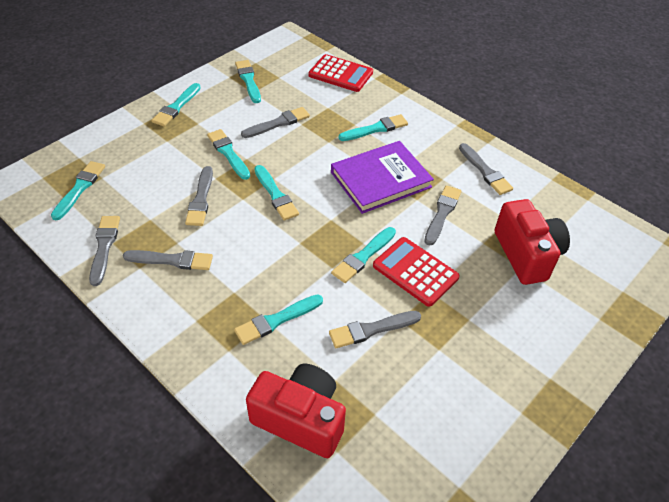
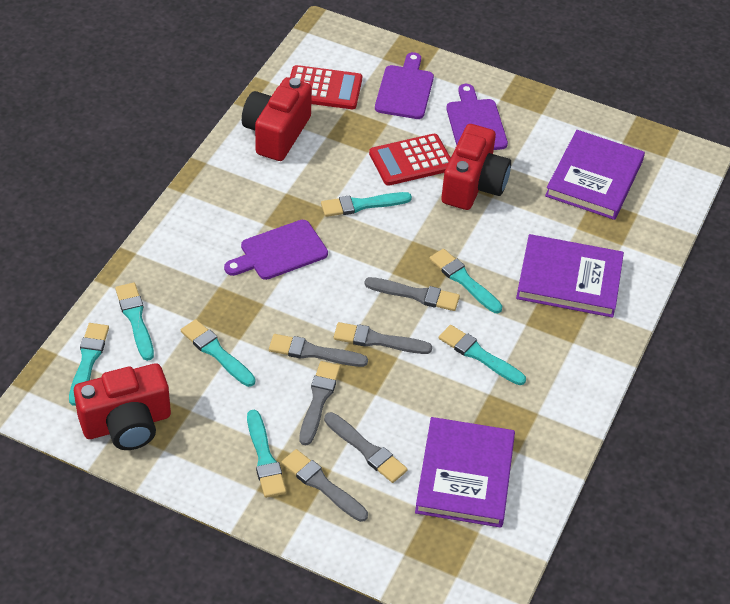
grey brush: [89,216,120,286] [123,250,213,270] [185,166,213,226] [241,107,310,138] [329,311,421,348] [424,185,461,246] [459,143,513,195] = 7 -> [269,334,368,367] [281,449,368,522] [300,361,341,445] [324,412,408,483] [334,322,432,354] [364,277,460,311] = 6
purple book: [331,141,434,214] = 1 -> [415,417,515,528] [516,234,624,318] [545,130,645,220] = 3
purple cutting board: none = 0 -> [224,220,328,280] [375,52,434,119] [446,84,508,150] = 3
red camera: [246,364,346,458] [495,199,570,285] = 2 -> [74,363,171,450] [242,77,312,161] [441,124,511,210] = 3
turquoise brush: [51,161,105,220] [152,83,201,126] [207,129,250,180] [234,294,323,345] [235,60,261,103] [254,165,299,221] [331,227,396,283] [339,114,408,141] = 8 -> [69,323,109,406] [115,283,154,361] [181,319,255,387] [247,410,286,498] [321,192,412,217] [429,249,502,313] [439,325,526,385] = 7

